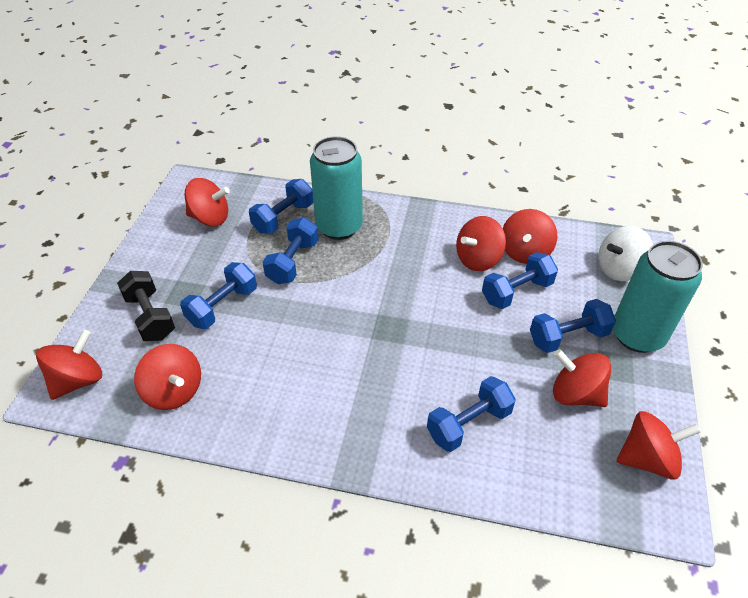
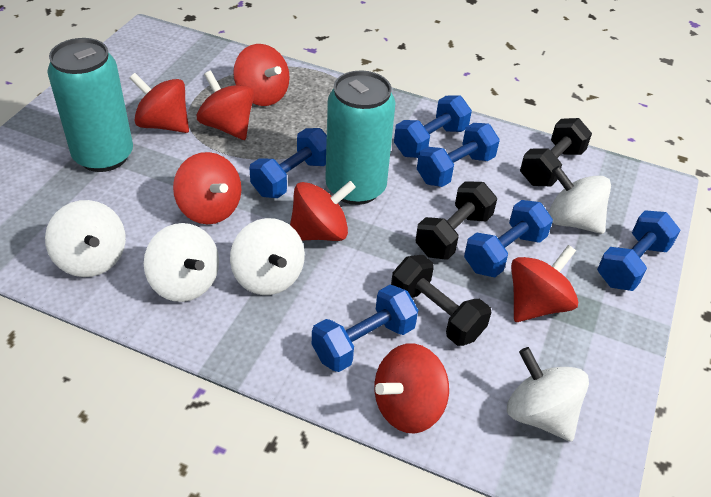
black dumbbell: [117,271,175,341] = 1 -> [391,255,491,346] [415,181,497,260] [520,118,592,186] = 3
white spinning top: [599,226,653,281] = 1 -> [45,200,126,277] [144,223,219,302] [230,218,305,295] [507,347,589,442] [549,166,611,234] = 5

